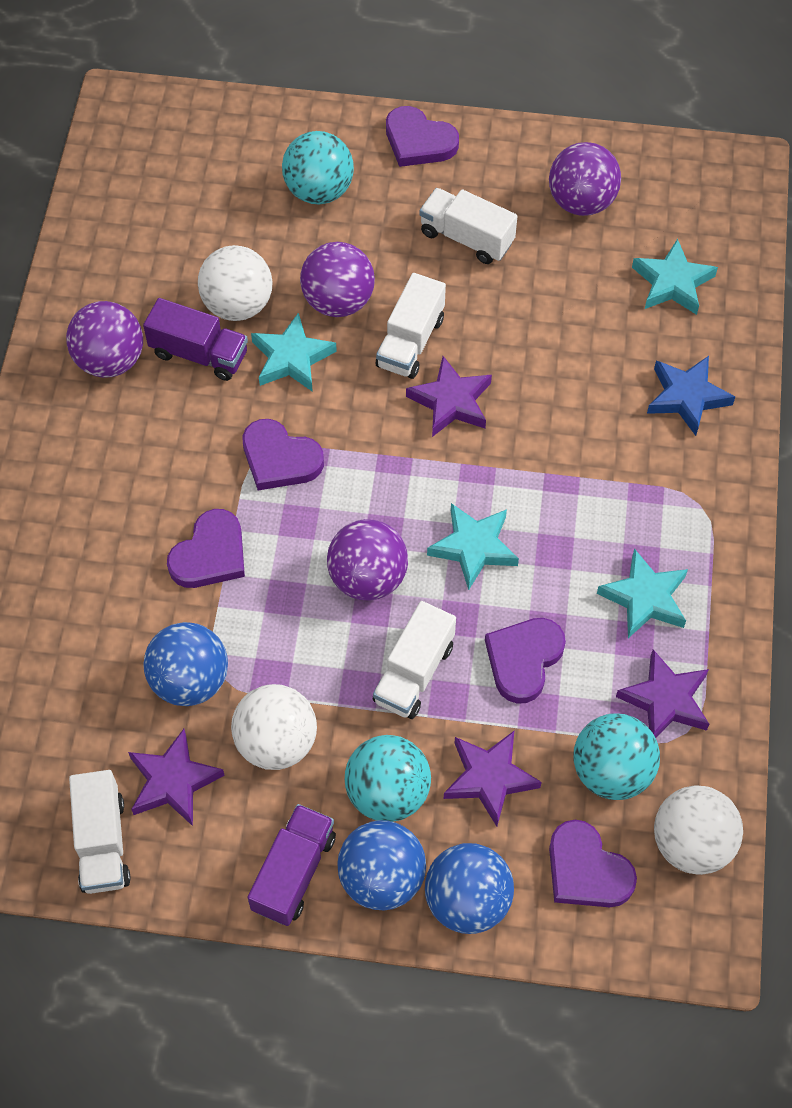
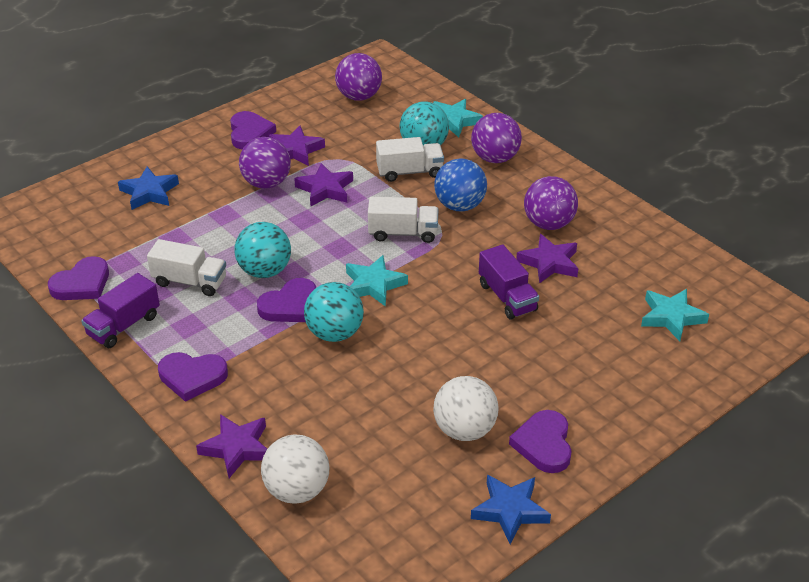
blue ball: [143,622,228,706] [337,820,426,910] [425,843,514,934] = 3 -> [434,158,487,212] = 1
blue star: [647,356,735,436] = 1 -> [118,167,179,210] [471,475,551,544] = 2
turquoise star: [251,312,337,392] [427,503,519,590] [597,549,688,638] [632,238,718,315] = 4 -> [346,255,408,307] [433,99,483,137] [641,289,709,341] = 3
white ball: [198,245,273,321] [231,684,317,770] [654,785,743,875] = 3 -> [261,435,330,504] [433,376,499,441] = 2
white truck: [69,770,131,894] [373,601,456,719] [376,273,446,379] [419,188,517,264] = 4 -> [147,239,226,296] [368,197,438,243] [376,137,444,182] = 3

